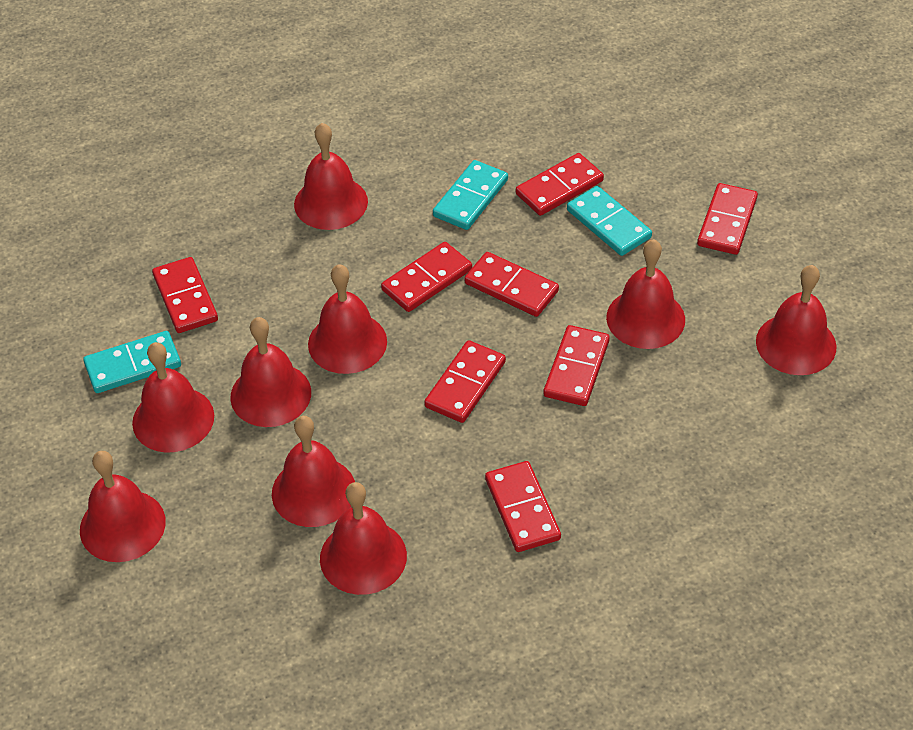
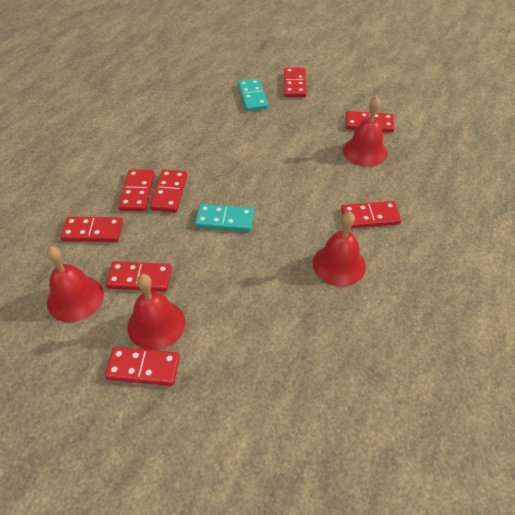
red bell: [80,451,166,562] [132,342,214,453] [230,317,311,427] [272,416,355,527] [294,123,368,230] [308,264,387,374] [320,482,407,595] [606,239,685,349] [756,265,836,375] = 9 -> [47,246,104,322] [127,274,185,350] [313,211,366,286] [343,96,387,167] = 4
turquoise domino: [83,331,181,393] [433,160,508,230] [567,186,652,256] = 3 -> [195,204,254,232] [238,79,268,111] = 2

